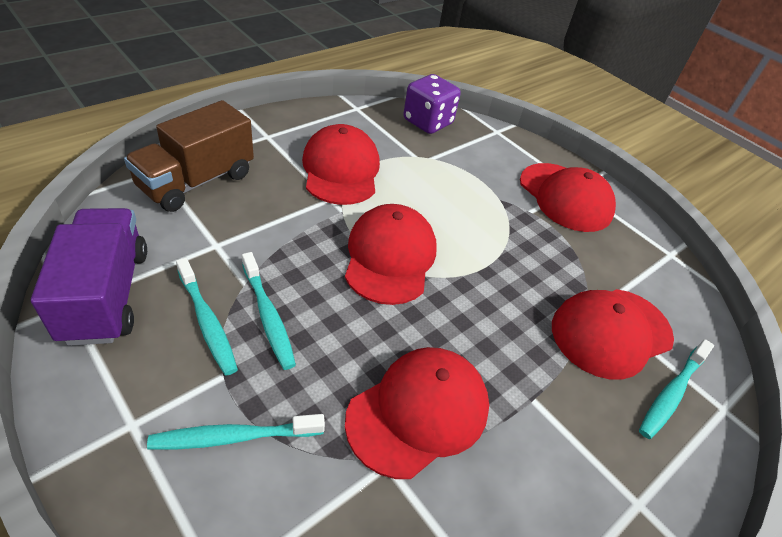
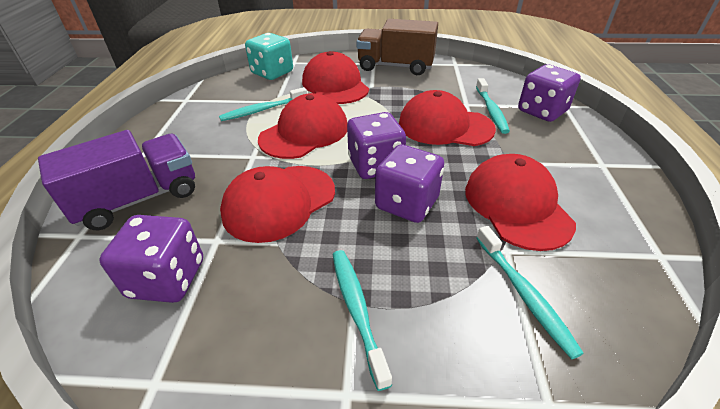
purple dice: [403,74,461,134] = 1 -> [99,215,203,303] [347,112,406,179] [375,145,444,223] [518,64,581,122] = 4
turquoise dice: none = 0 -> [245,33,293,80] = 1

